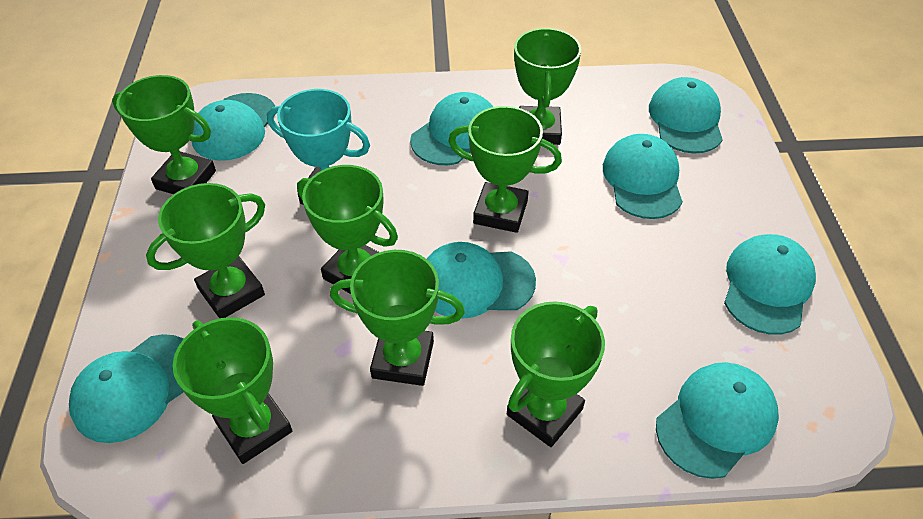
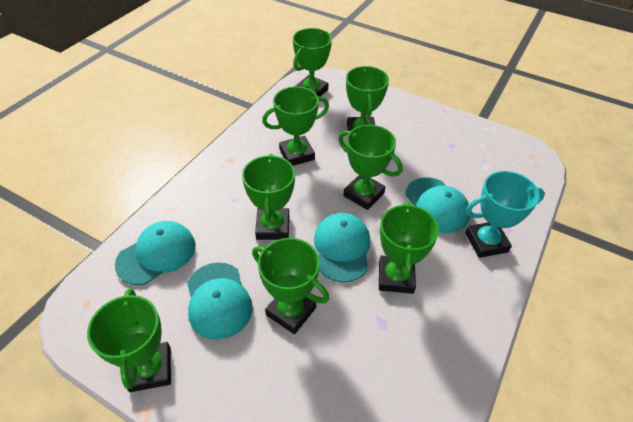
turquoise cap: [69,334,184,443] [192,93,277,161] [410,92,493,165] [427,242,536,319] [603,134,683,219] [649,77,723,153] [656,362,779,479] [724,234,816,335] = 8 -> [115,221,196,285] [187,263,253,340] [314,213,370,283] [405,177,470,233] = 4

